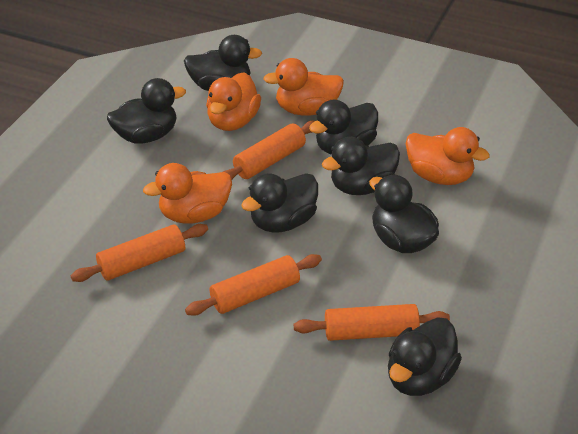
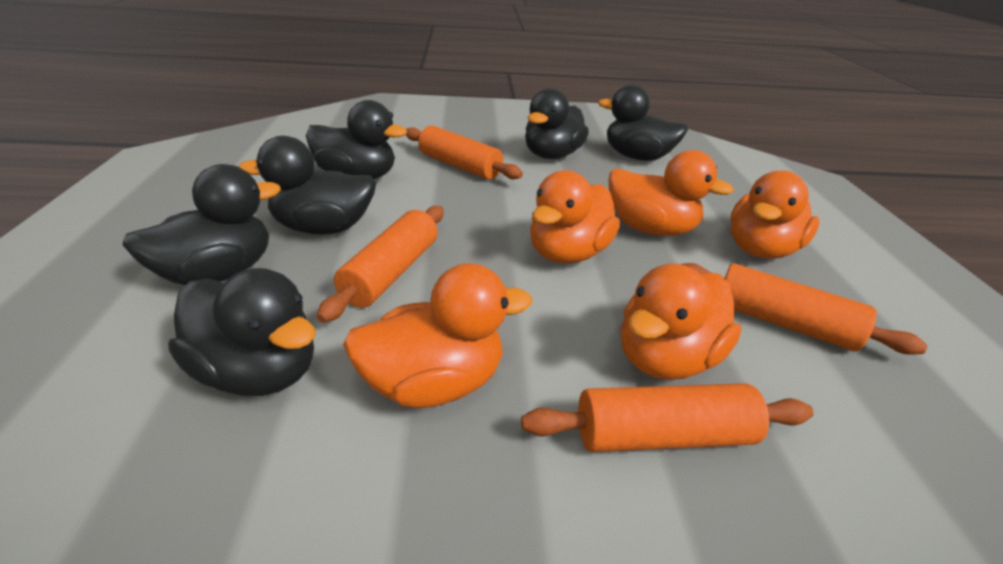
black duck: [107,78,186,144] [184,35,262,91] [241,173,318,233] [309,100,378,155] [322,137,400,195] [369,175,439,253] [388,317,462,396] = 7 -> [122,164,281,285] [168,268,316,396] [238,136,376,235] [306,100,407,179] [525,88,589,159] [598,85,688,161] = 6
orange duck: [143,163,232,224] [206,72,261,131] [263,58,344,116] [406,127,490,185] = 4 -> [343,263,532,408] [530,170,620,263] [608,150,734,236] [621,264,742,380] [730,170,819,259] = 5

